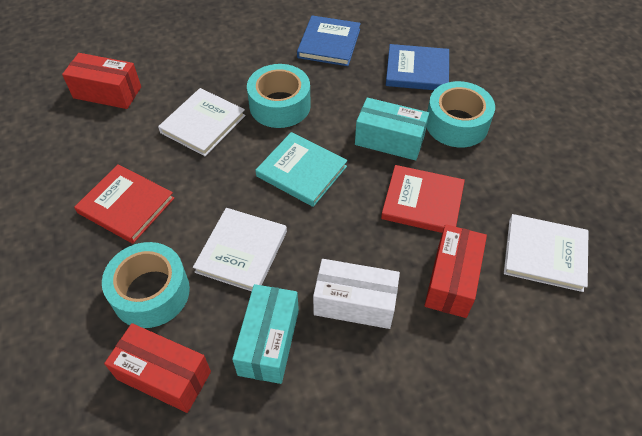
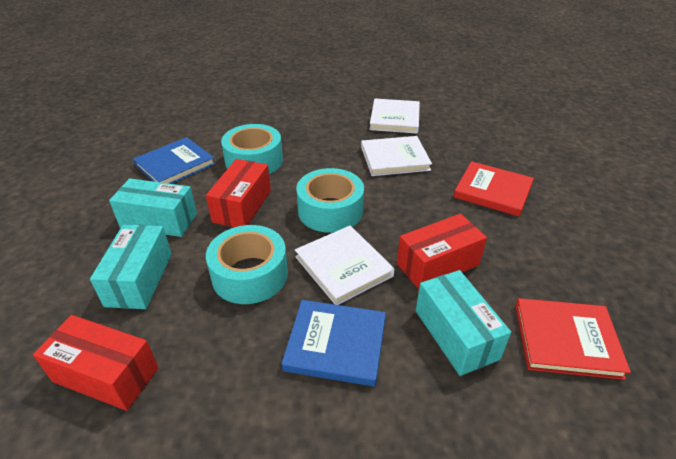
turquoise book: [255,132,347,207] = 1 -> none = 0
turquoise box: [232,284,299,384] [355,98,429,161] = 2 -> [90,224,172,309] [109,178,197,237] [416,270,511,376] = 3
white box: [313,259,400,329] = 1 -> none = 0

